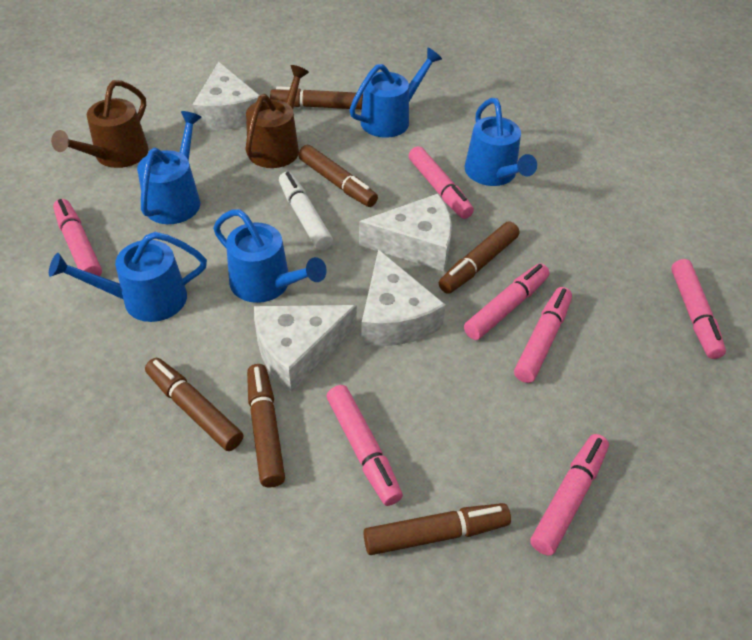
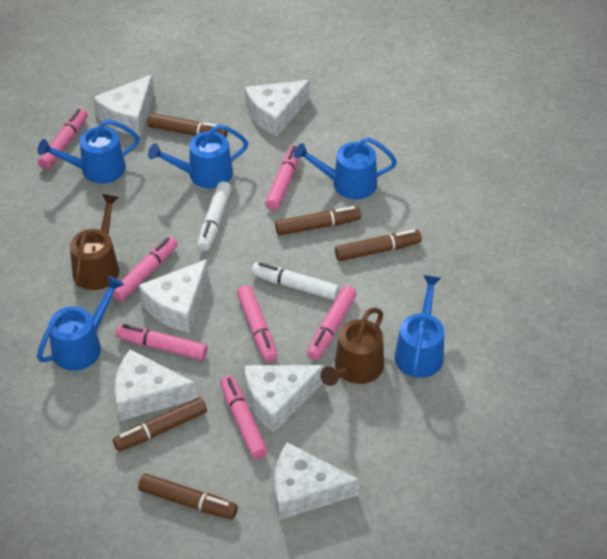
brown marker: [145,358,243,451] [247,364,285,488] [270,86,363,110] [298,145,378,207] [363,503,511,555] [439,222,519,294] = 6 -> [113,397,207,451] [138,474,238,519] [148,113,228,137] [275,206,361,236] [335,229,422,261] = 5
white cheese: [193,62,260,130] [254,305,357,393] [359,194,452,271] [361,249,446,346] = 4 -> [93,75,154,136] [114,349,197,421] [139,259,209,333] [245,80,310,136] [245,365,324,433] [274,442,359,520] = 6
white marker: [279,172,333,251] = 1 -> [197,181,232,251] [251,262,339,300] = 2

